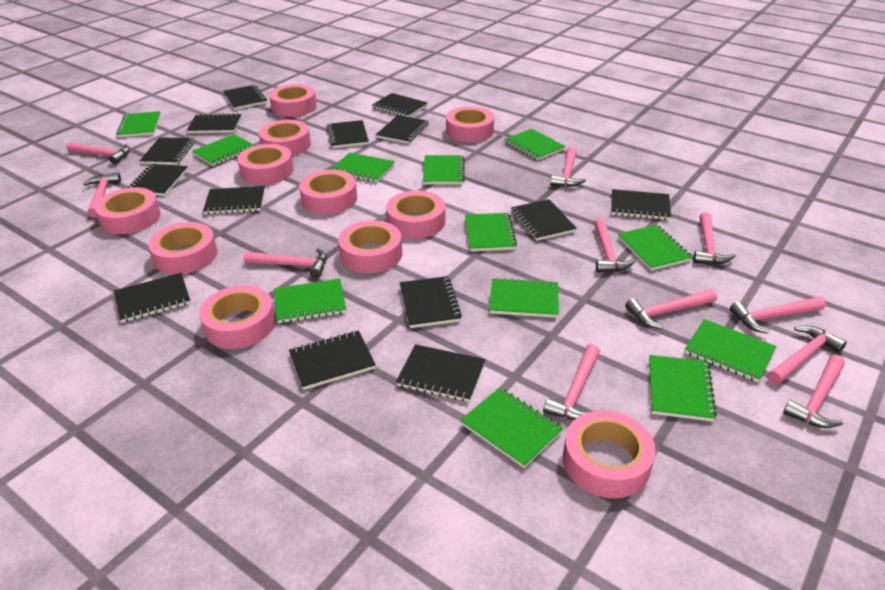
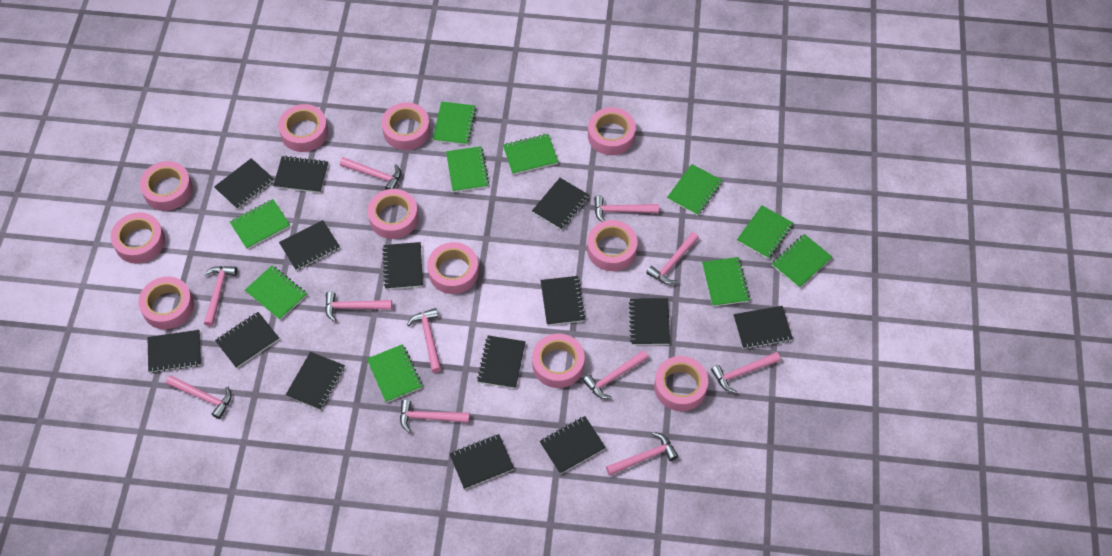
green notebook: [116,111,161,137] [192,134,255,166] [274,279,346,323] [331,152,395,182] [423,155,465,184] [460,387,563,468] [465,213,517,251] [489,278,559,318] [504,129,566,160] [618,225,692,271] [649,355,717,422] [684,319,777,382] = 12 -> [230,199,290,249] [245,265,307,320] [367,344,422,403] [433,101,476,145] [446,146,489,192] [503,134,558,175] [667,164,723,216] [702,257,750,307] [737,205,793,259] [772,234,832,288] = 10

